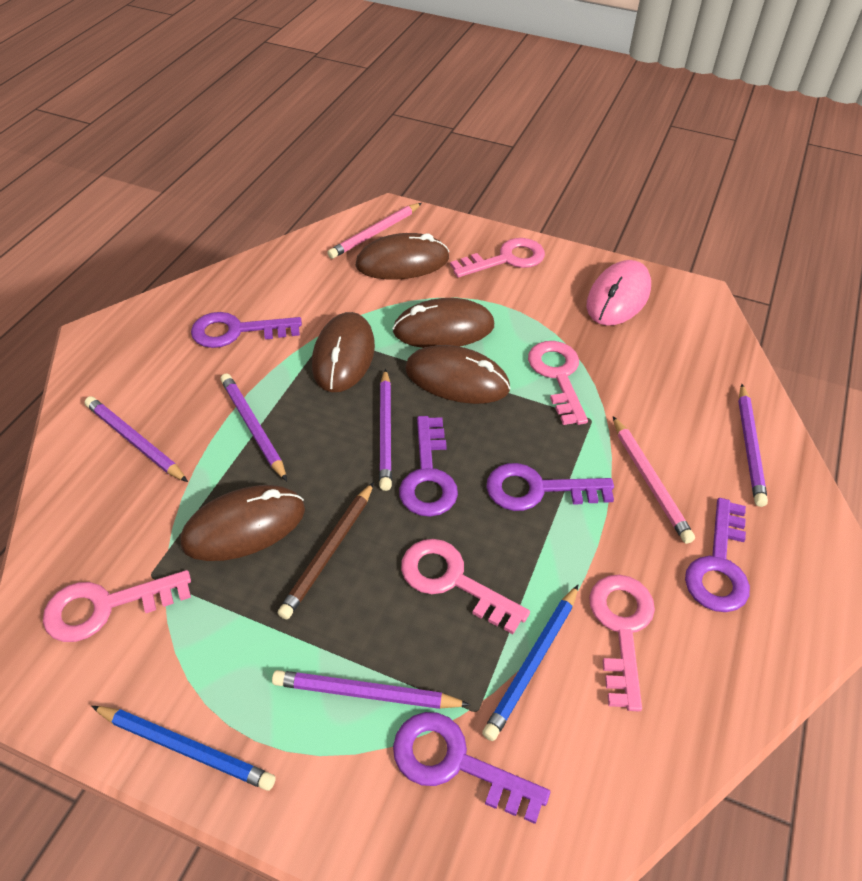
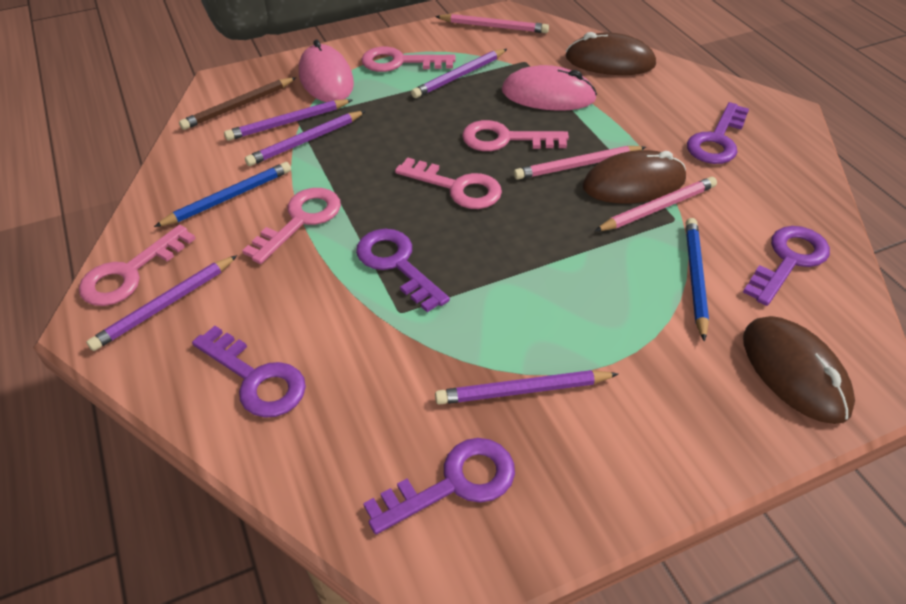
brown mouse: [180,485,305,561] [312,312,375,392] [356,233,450,280] [392,298,494,348] [405,345,510,404] = 5 -> [566,32,656,75] [583,150,686,203] [743,316,855,424] = 3
pink mouse: [587,260,651,326] = 1 -> [299,39,354,102] [502,65,597,111] = 2
pink pencil: [327,203,422,259] [613,416,695,544] = 2 -> [435,14,549,33] [514,146,646,180] [595,177,717,231] = 3

